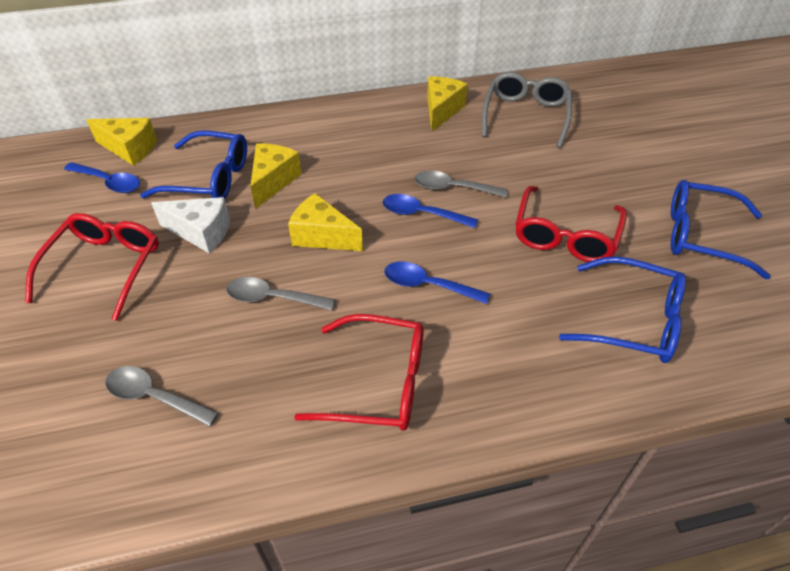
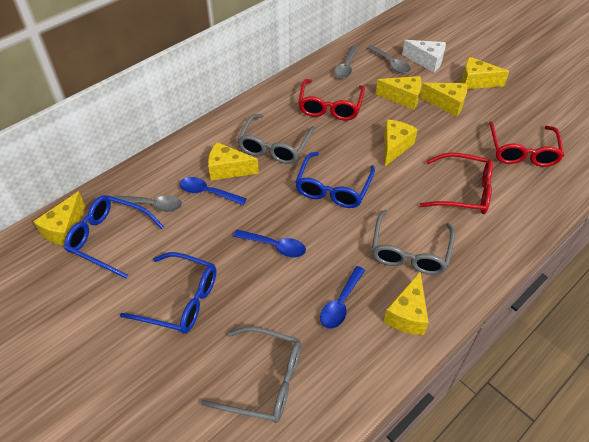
grey glasses: [482,72,572,148] = 1 -> [200,327,301,423] [237,114,315,164] [372,210,455,275] = 3
yellow cheese: [87,118,157,166] [250,144,302,209] [288,193,363,251] [427,76,468,132] = 4 -> [33,191,85,246] [208,142,259,180] [376,76,422,110] [384,120,418,166] [384,272,429,335] [420,83,467,117] [462,57,510,89] = 7

